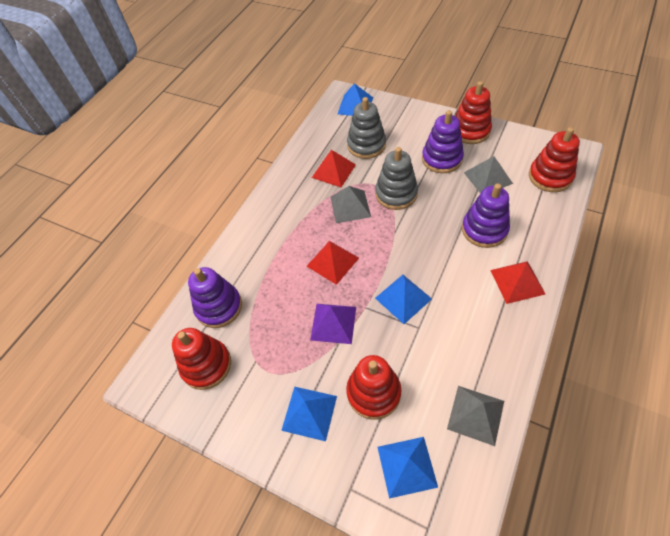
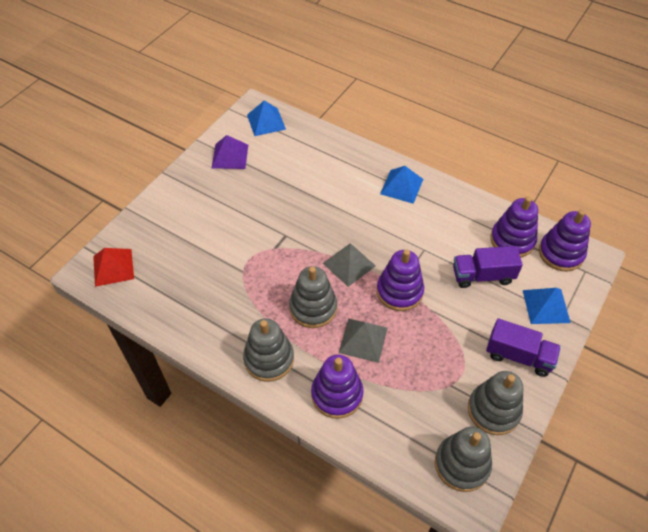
blue pyramid: [281,387,337,441] [338,83,373,116] [375,275,432,324] [377,437,438,498] = 4 -> [247,101,286,136] [380,166,423,204] [523,288,571,324] = 3
grey pyramid: [330,186,371,223] [447,386,504,446] [464,156,513,193] = 3 -> [323,243,376,287] [339,318,388,363] = 2
grey stacking toy: [347,97,386,159] [375,147,418,210] = 2 -> [243,318,294,382] [289,266,337,328] [435,427,492,492] [468,371,523,435] = 4
purple stacking toy: [188,267,242,328] [422,110,464,173] [462,183,510,248] = 3 -> [311,355,364,419] [377,249,424,311] [490,196,538,257] [539,210,591,271] = 4
purple truck: none = 0 -> [453,246,523,288] [486,318,561,377] = 2
red pyramid: [307,241,359,285] [312,150,356,187] [490,261,545,304] = 3 -> [93,248,134,287] = 1
red stacking toy: [172,328,231,390] [346,355,401,419] [455,81,492,144] [529,127,580,192] = 4 -> none = 0

